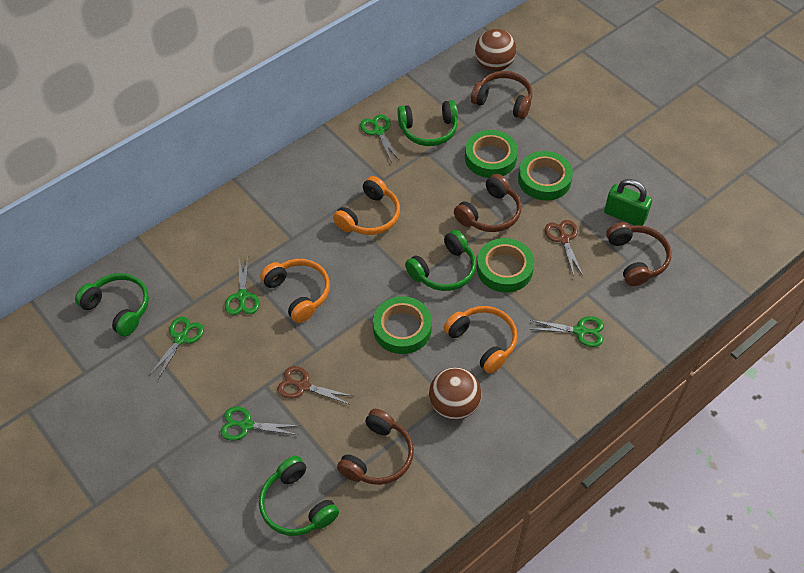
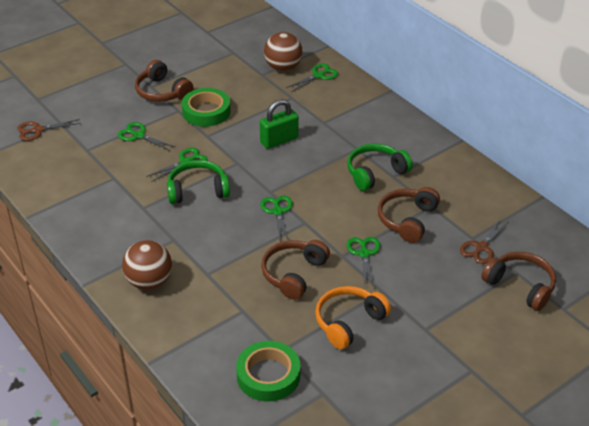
green headphones: [75,273,149,336] [259,456,339,536] [397,100,458,146] [405,230,476,291] = 4 -> [167,160,230,204] [347,143,413,191] = 2
green tape: [373,296,432,354] [465,130,518,178] [477,238,534,292] [518,151,573,201] = 4 -> [182,88,231,127] [236,341,300,402] = 2
orange headphones: [260,259,330,323] [333,176,400,235] [444,306,518,374] = 3 -> [315,286,391,350] = 1

